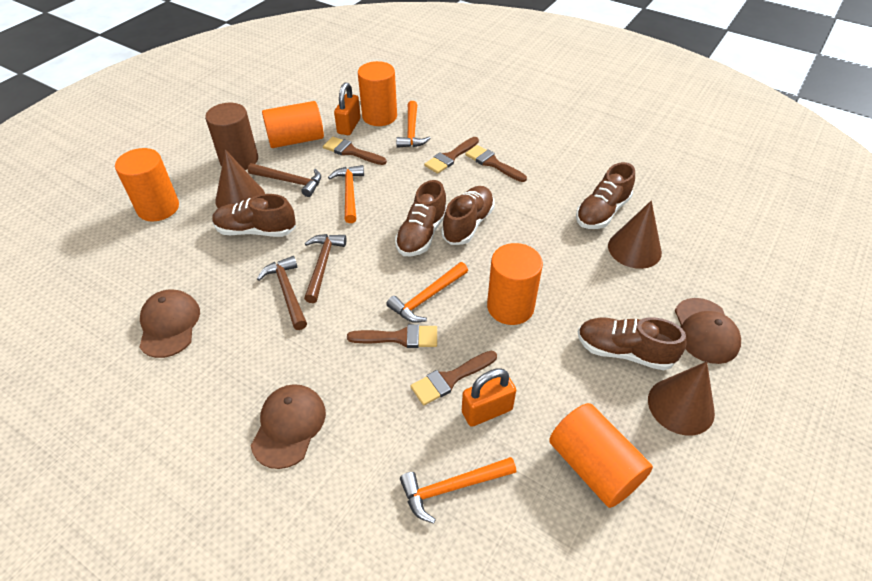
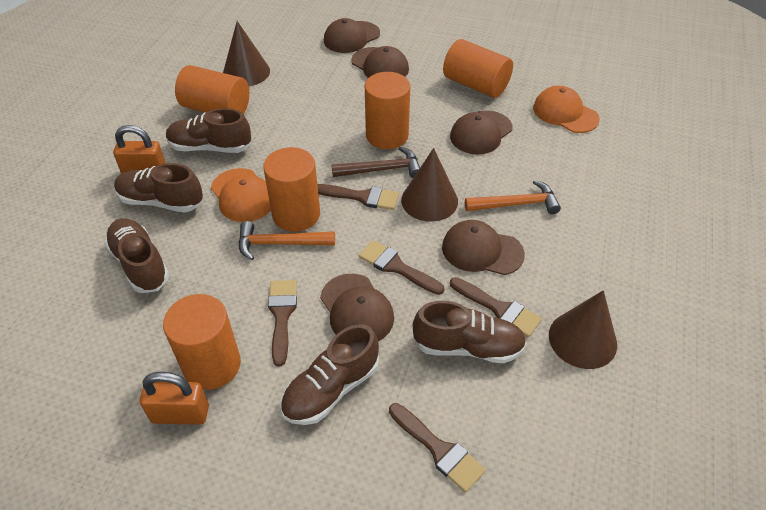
brown cap: [139,290,200,358] [251,384,326,469] [675,298,741,364] = 3 -> [320,274,394,341] [324,18,380,53] [351,46,409,78] [442,220,525,275] [450,110,512,155] = 5
brown cylinder: [205,103,258,170] = 1 -> none = 0
brown hammer: [248,163,321,197] [257,256,307,330] [304,234,346,303] = 3 -> [332,147,420,178] = 1
orange cap: none = 0 -> [211,168,271,222] [533,86,600,133] = 2
orange hammer: [328,165,364,223] [386,262,468,323] [396,101,431,148] [400,457,516,524] = 4 -> [238,221,335,260] [465,180,561,214] = 2

